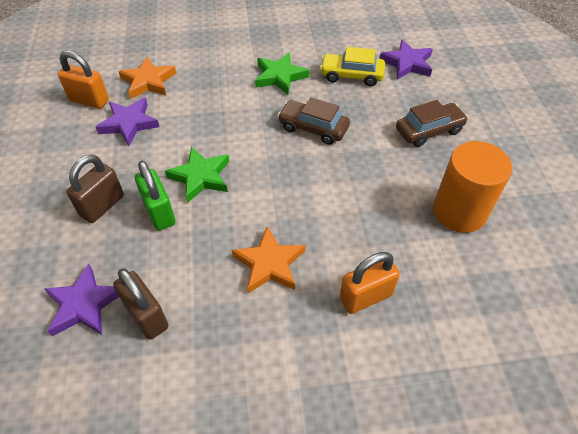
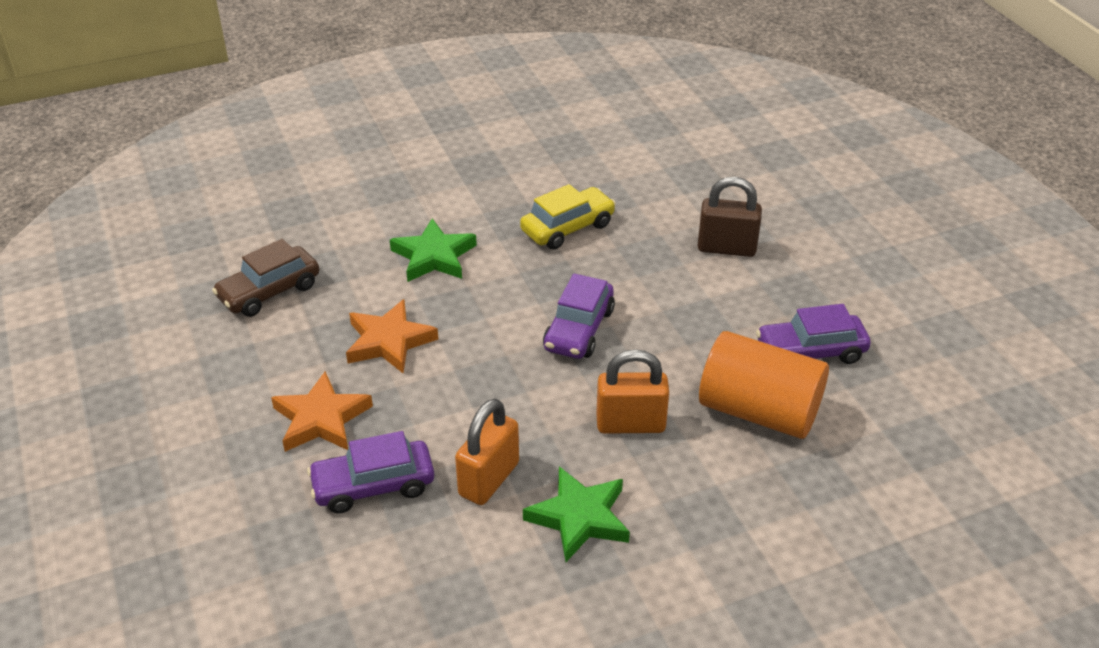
brown car: [278,97,350,145] [396,100,468,147] = 2 -> [212,239,319,317] = 1
brown padlock: [66,155,124,223] [113,268,169,340] = 2 -> [697,177,762,257] = 1
green padlock: [135,161,176,231] = 1 -> none = 0
purple car: none = 0 -> [307,431,434,513] [543,273,615,359] [756,304,871,364] = 3
purple star: [44,264,119,336] [96,98,159,146] [379,39,433,80] = 3 -> none = 0

